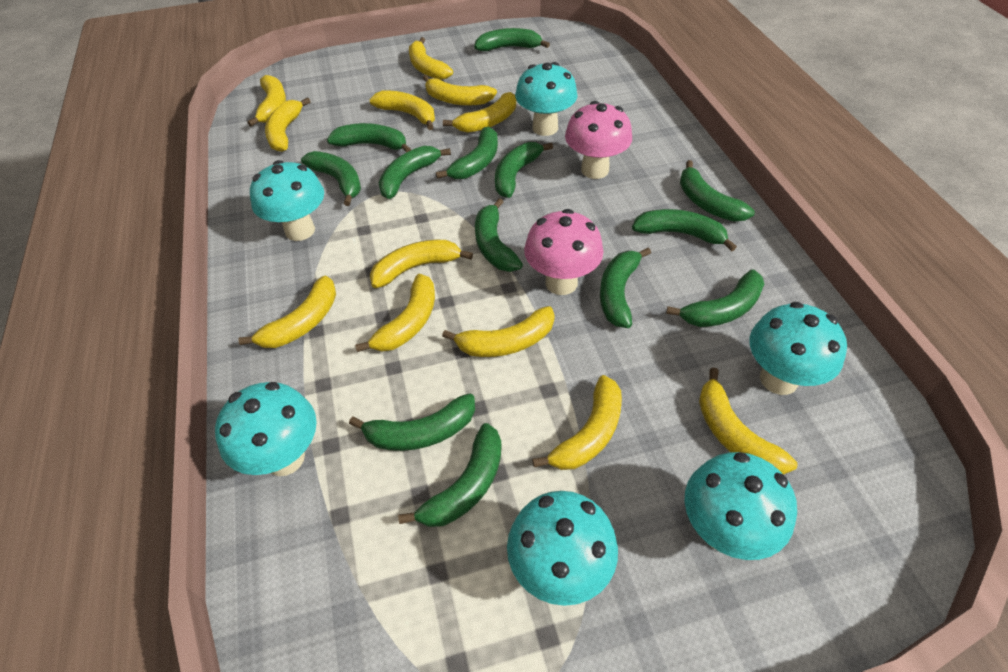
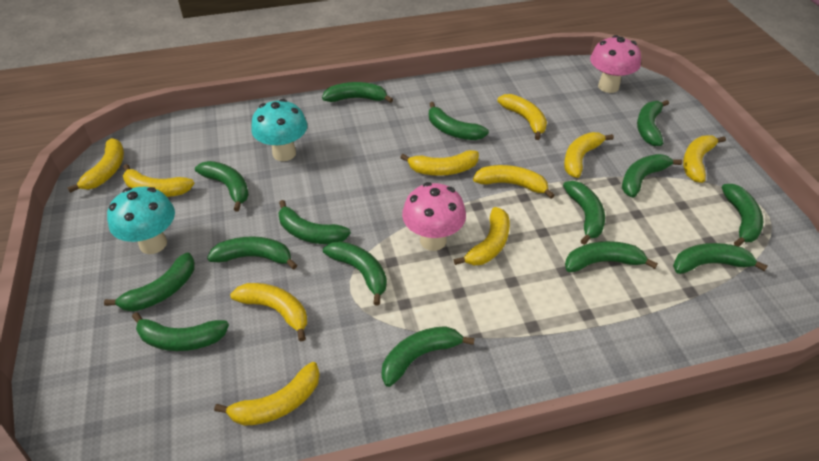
green banana: [301,151,361,206] [327,123,411,152] [349,393,475,451] [379,146,451,199] [398,423,502,527] [436,127,498,179] [474,28,550,51] [475,198,523,272] [495,142,553,198] [600,247,651,328] [632,209,737,252] [666,269,764,327] [680,160,755,221] = 13 -> [104,252,195,311] [132,312,229,351] [195,161,249,211] [207,236,297,269] [278,200,351,244] [322,82,393,103] [323,241,387,306] [381,326,475,387] [429,102,489,140] [563,181,605,245] [565,241,658,272] [622,154,682,198] [637,100,669,146] [673,243,768,274] [722,184,763,246] = 15
turquoise mushroom: [215,382,317,476] [250,160,324,241] [507,491,618,606] [515,62,578,136] [685,452,797,560] [750,302,847,395] = 6 -> [107,187,175,254] [251,99,307,161] = 2
yellow banana: [238,276,336,348] [247,75,286,127] [265,97,311,152] [355,274,435,352] [369,90,435,130] [370,240,473,288] [409,37,453,80] [423,75,497,106] [442,306,555,357] [443,92,516,133] [532,375,622,470] [699,368,797,475] = 12 -> [67,138,124,193] [123,164,195,197] [214,362,320,426] [230,283,307,341] [400,150,479,176] [454,207,510,265] [473,165,555,199] [497,94,547,140] [564,132,614,178] [683,135,726,183] = 10

